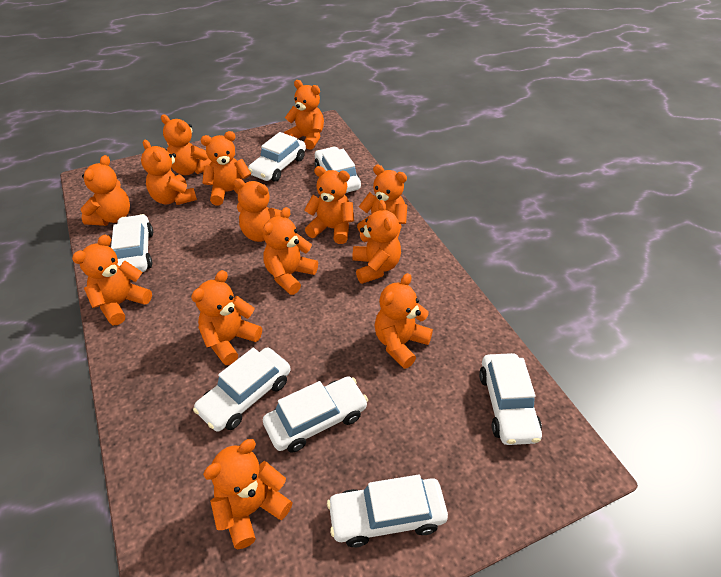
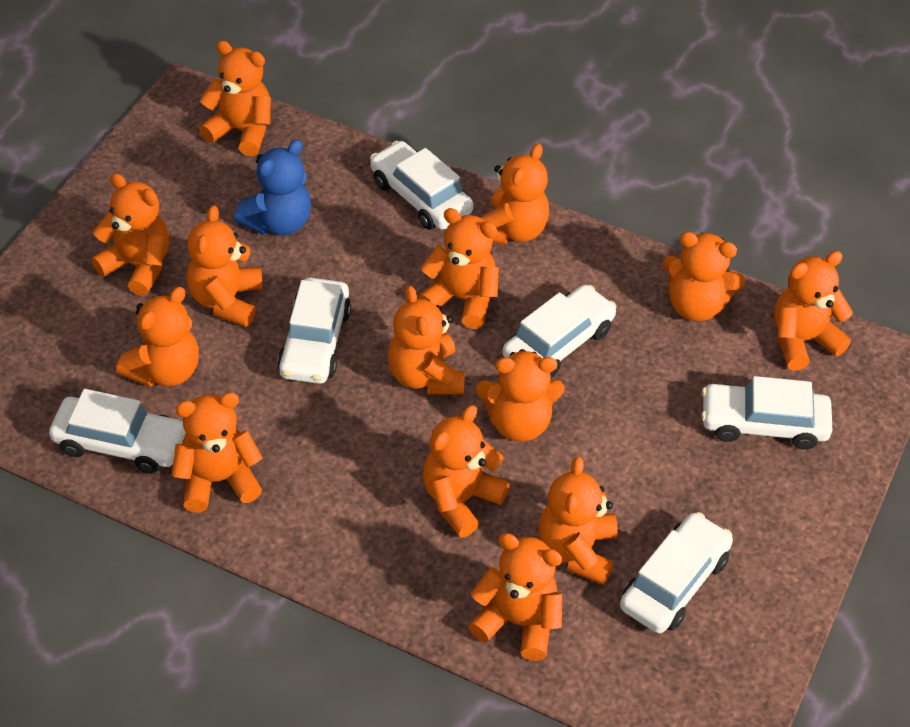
blue teddy bear: none = 0 -> [234,140,311,235] = 1
white car: [111,214,153,272] [193,347,291,432] [248,132,306,182] [263,376,368,453] [315,147,361,193] [327,474,448,548] [479,353,542,445] = 7 -> [49,389,186,474] [277,278,351,384] [370,141,474,230] [503,285,617,378] [620,512,733,633] [701,376,832,450] = 6

